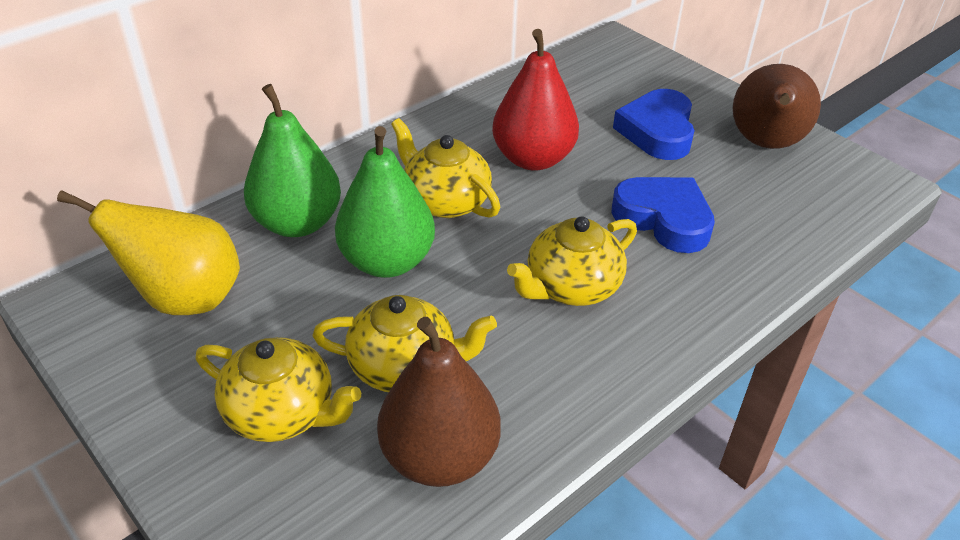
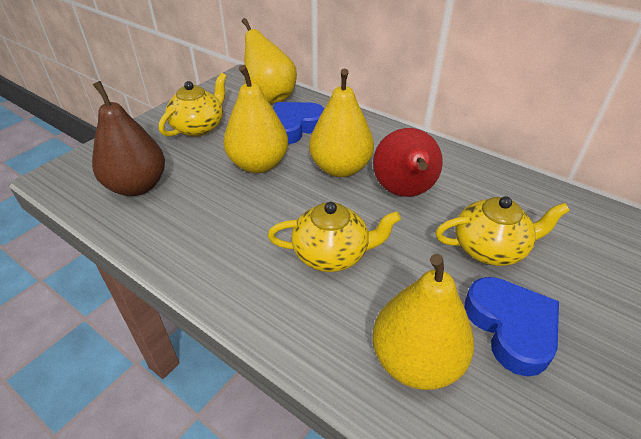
brown pear: [377,317,501,487] [733,64,821,149] = 2 -> [92,81,165,196] = 1
green pear: [244,84,341,237] [335,126,435,278] = 2 -> none = 0
yellow pear: [57,190,240,315] = 1 -> [224,65,288,173] [242,18,297,104] [309,68,374,177] [372,254,474,390] = 4
yellow teapot: [196,337,361,442] [312,295,497,392] [391,118,500,218] [507,216,637,306] = 4 -> [159,73,227,137] [268,202,401,272] [435,196,569,266] = 3

